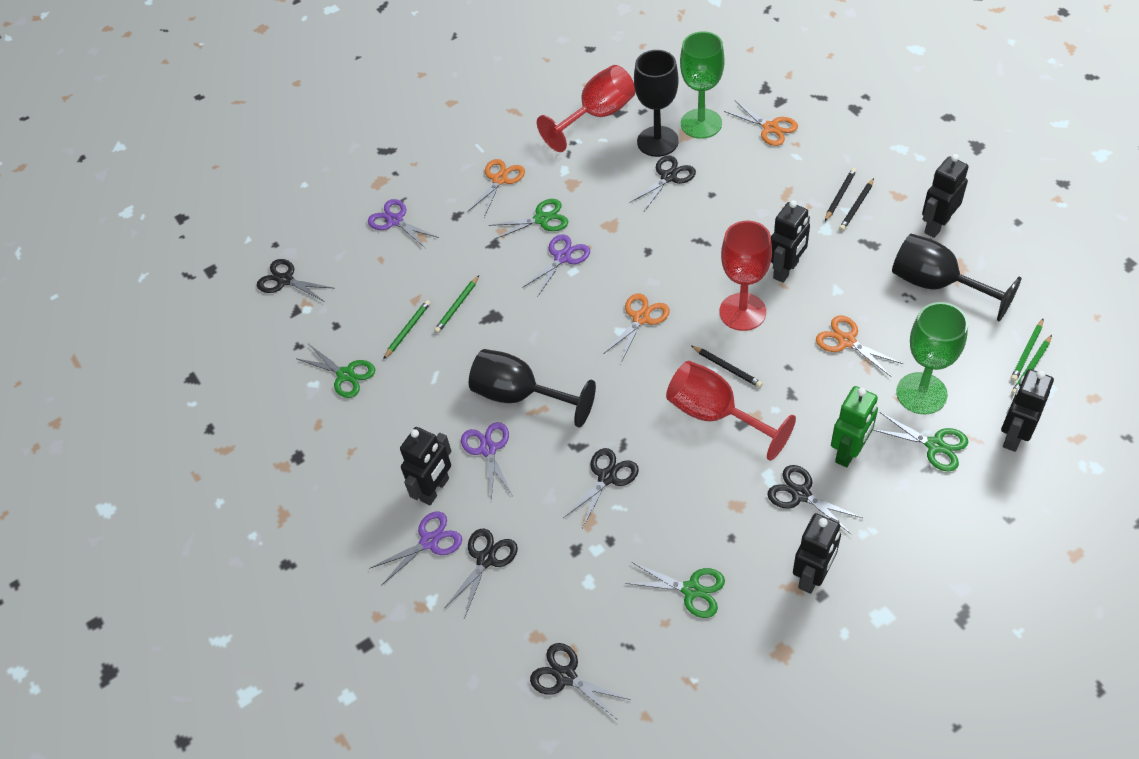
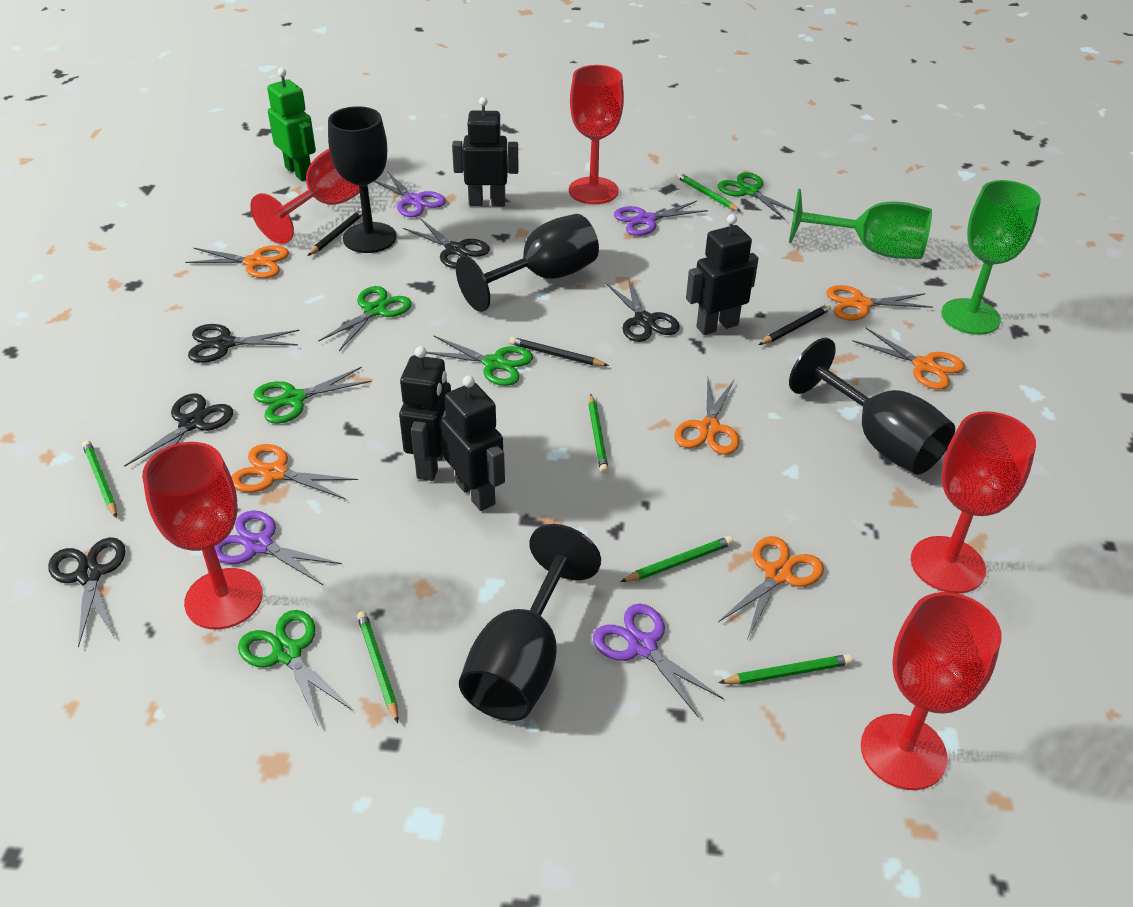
black goblet: [469,349,596,427] [634,50,679,157] [892,234,1021,321] = 3 -> [328,106,397,253] [456,214,599,312] [459,524,601,721] [789,338,955,475] = 4
black robot: [400,427,451,505] [771,200,810,283] [793,513,841,594] [922,154,969,238] [1001,369,1054,452] = 5 -> [399,346,451,481] [441,375,505,511] [452,97,519,206] [686,214,759,335] = 4
black scissors: [257,259,335,302] [444,529,518,617] [530,643,631,721] [563,448,639,529] [629,156,696,211] [768,465,863,535] = 6 -> [48,537,126,648] [124,394,233,467] [188,324,300,363] [403,218,490,268] [606,278,680,342] = 5
green pencil: [383,300,430,359] [434,275,479,333] [1011,319,1043,382] [1011,335,1052,395] = 4 -> [82,440,117,518] [357,611,399,723] [588,394,609,474] [621,536,734,582] [677,173,741,212] [718,654,853,685] = 6
green scissors: [296,345,375,398] [488,199,568,240] [625,562,725,618] [873,412,968,472] = 4 -> [238,610,351,727] [253,367,372,424] [318,286,412,351] [427,335,533,386] [718,172,794,220] = 5
orange scissors: [467,159,525,217] [604,294,670,363] [724,101,798,146] [816,316,903,377] = 4 -> [185,245,289,278] [231,444,358,499] [674,378,740,455] [718,536,824,638] [826,285,933,321] [853,328,965,390] = 6
red goblet: [537,65,635,152] [666,361,796,461] [719,221,772,331] = 3 -> [142,442,263,629] [250,149,360,244] [569,65,624,204] [861,592,1002,790] [911,411,1036,594] = 5

